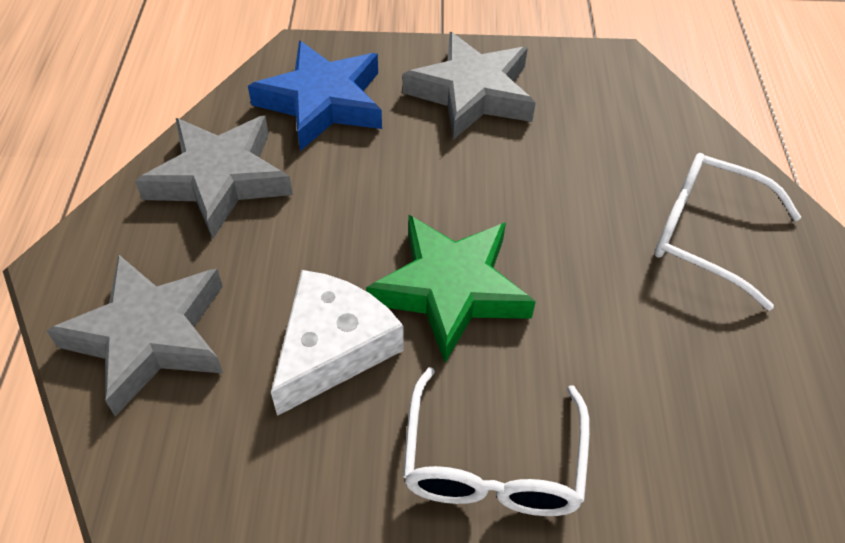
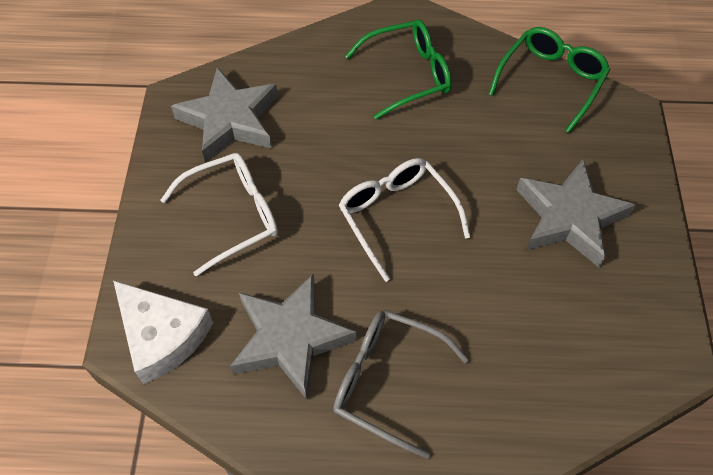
blue star: [248,41,382,151] = 1 -> none = 0
green glasses: none = 0 -> [345,20,452,120] [489,27,610,133] = 2
green star: [366,215,536,363] = 1 -> none = 0
grey glasses: none = 0 -> [333,310,469,459] = 1

